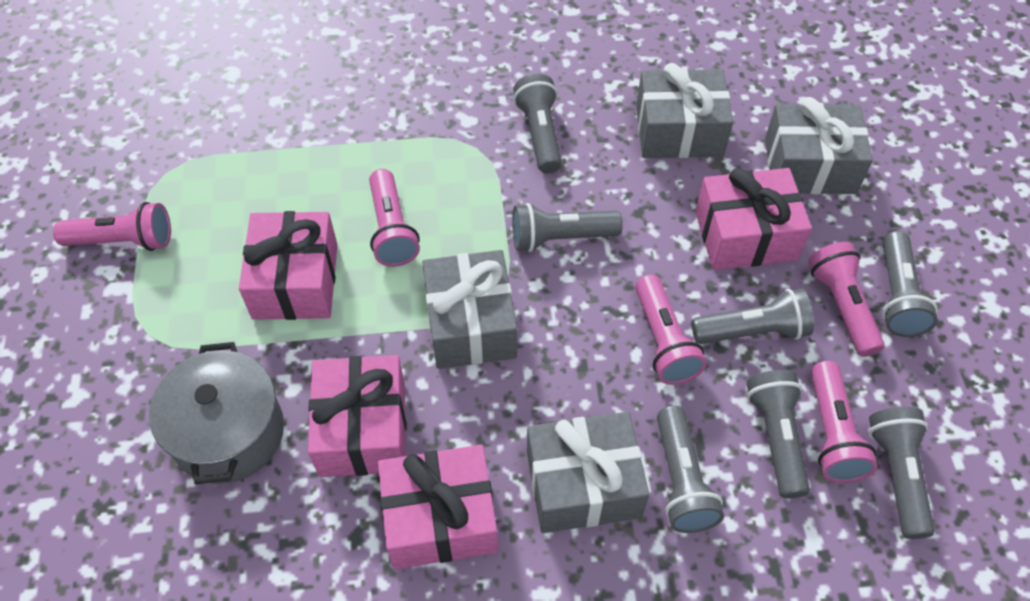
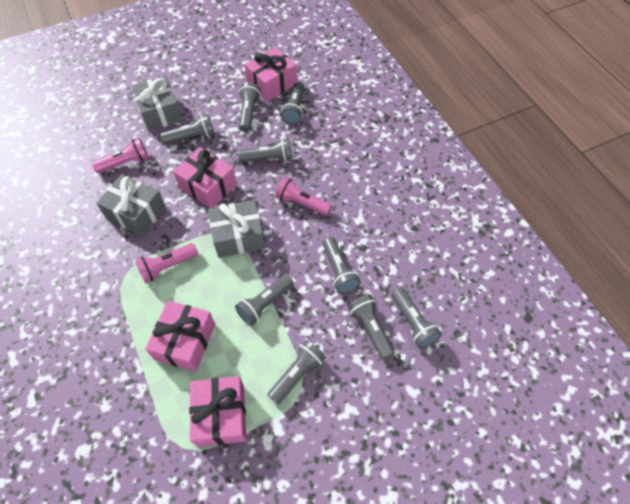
grey flashlight: [512,203,623,252] [513,74,562,174] [657,406,724,533] [692,288,814,344] [747,370,810,498] [869,407,935,539] [882,231,937,337] = 7 -> [160,114,215,144] [235,275,294,326] [238,138,292,163] [239,82,261,132] [267,340,326,405] [280,82,305,125] [322,237,361,294] [348,294,394,360] [391,287,442,349] = 9
grey gift: [422,250,517,369] [527,412,649,533] [636,63,733,158] [765,97,873,194] = 4 -> [96,174,166,236] [132,76,183,131] [208,200,265,258] = 3
grey pot: [149,342,284,484] = 1 -> none = 0
pink flashlight: [53,202,171,251] [369,169,420,267] [635,275,707,385] [808,242,885,357] [811,361,877,483] = 5 -> [92,138,149,173] [135,243,198,283] [275,177,332,216] = 3

